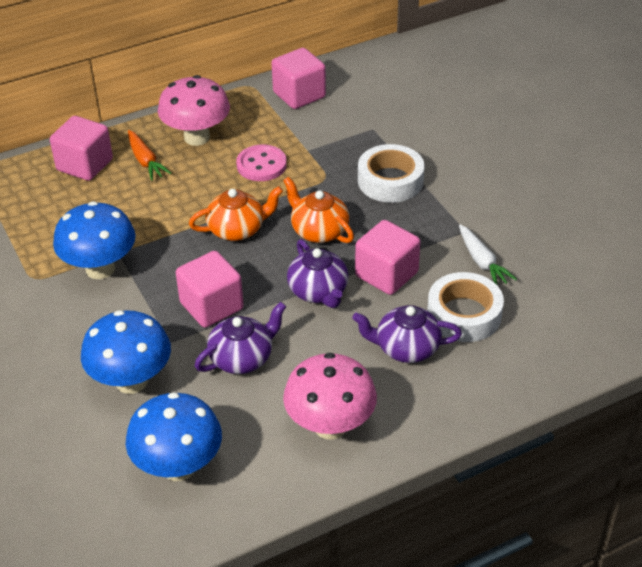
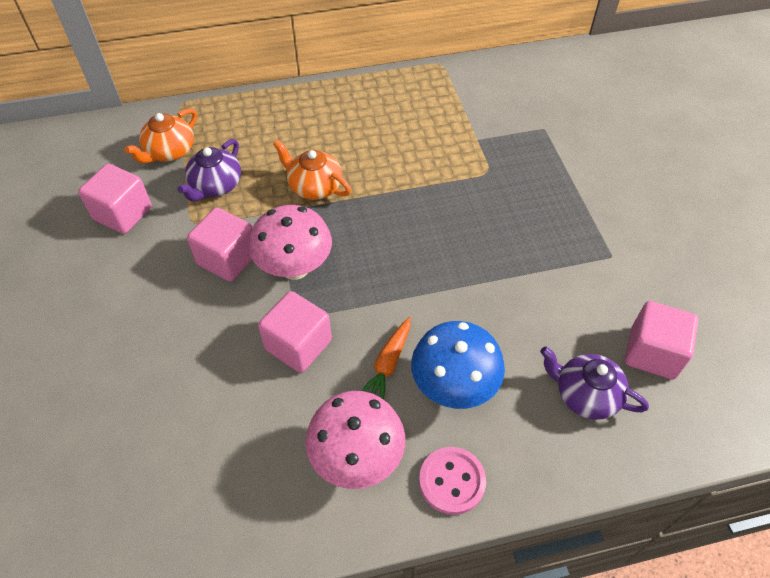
blue mushroom: [53,201,136,279] [81,310,171,394] [126,392,222,481] = 3 -> [411,321,505,409] = 1
purple teapot: [195,302,286,374] [287,239,349,308] [352,305,462,363] = 3 -> [177,139,241,201] [540,346,649,420] = 2
white carrot: [459,224,517,286] = 1 -> none = 0
white tape: [358,144,424,203] [427,272,504,342] = 2 -> none = 0

